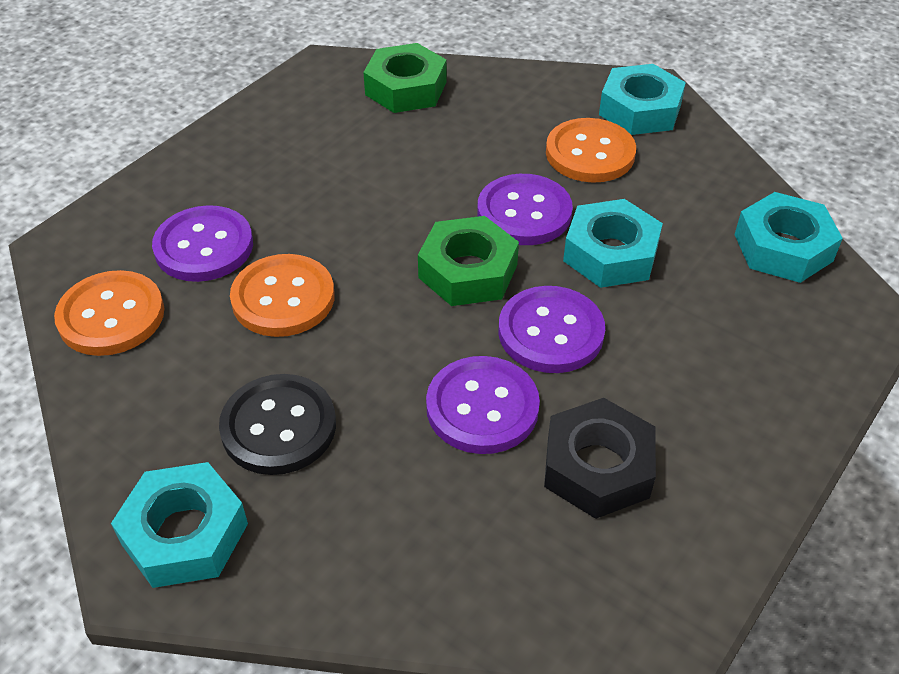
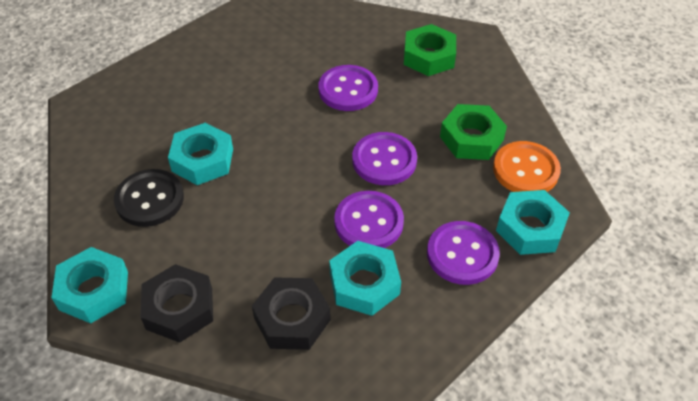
black nut: [544,398,656,519] = 1 -> [141,264,213,343] [252,277,331,350] = 2
orange button: [54,270,165,356] [230,254,335,337] [546,118,636,183] = 3 -> [493,141,561,192] = 1

